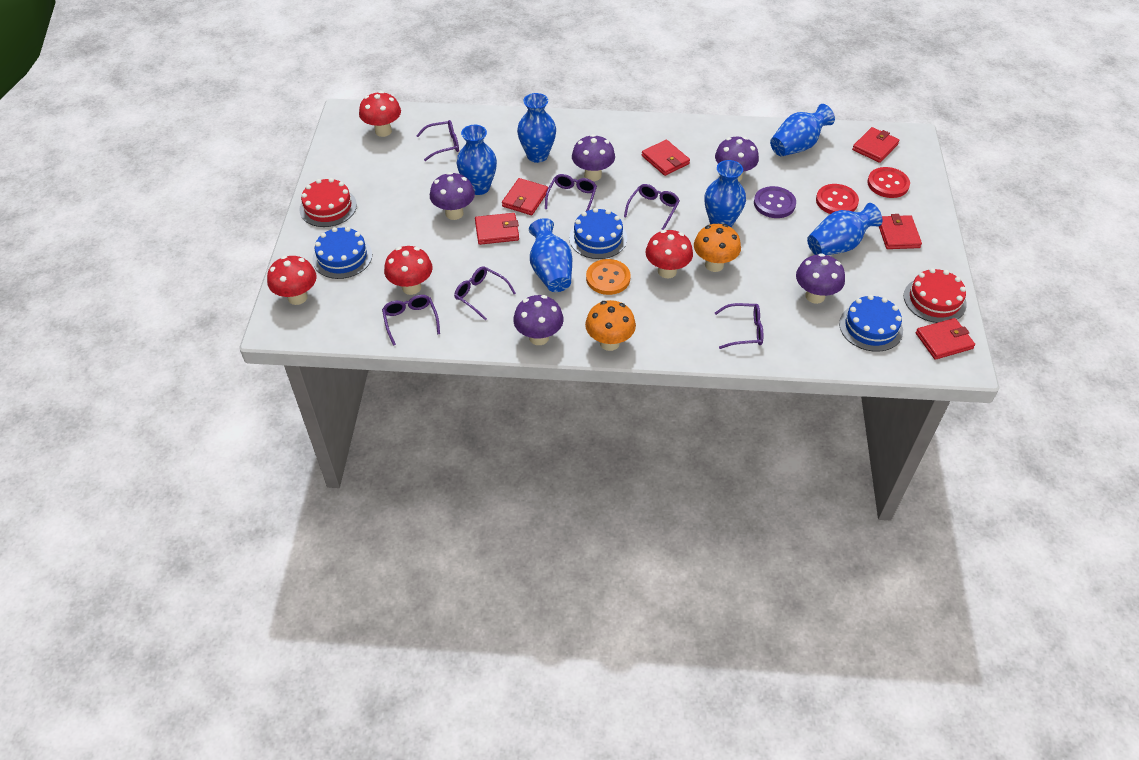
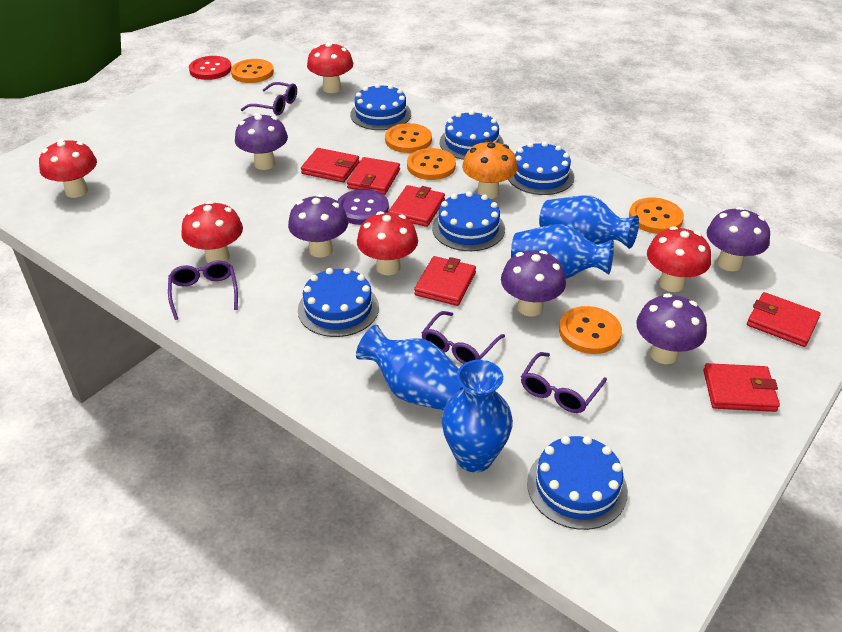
blue cake: [313,227,372,279] [569,208,627,259] [839,295,903,352] = 3 -> [298,268,379,337] [350,84,411,130] [432,191,505,251] [440,110,504,160] [508,142,574,195] [527,436,628,530] = 6
blue vase: [457,125,497,195] [517,93,556,163] [529,218,572,292] [704,160,746,227] [770,104,835,156] [807,203,882,255] = 6 -> [356,325,463,411] [441,360,513,472] [511,224,614,279] [539,195,639,249] = 4
orange button: [586,259,631,295] = 1 -> [231,59,274,83] [385,123,432,153] [407,148,456,180] [559,306,622,354] [629,198,684,234] = 5
orange mushroom: [585,300,636,351] [694,224,741,272] = 2 -> [462,140,517,199] = 1
purple glasses: [382,295,440,346] [416,120,459,161] [454,266,516,321] [545,174,597,211] [624,184,680,230] [715,303,763,349] = 6 -> [168,260,238,320] [241,82,297,115] [422,311,505,364] [521,352,607,413] = 4
red button: [816,184,859,214] [867,167,910,198] = 2 -> [189,56,232,80] = 1
red cake: [299,178,357,227] [904,268,967,323] = 2 -> none = 0
red mushroom: [267,256,317,305] [359,91,401,137] [384,246,433,295] [646,230,693,278] = 4 -> [39,139,97,198] [181,201,243,263] [307,42,353,93] [357,211,418,275] [647,226,711,292] = 5

